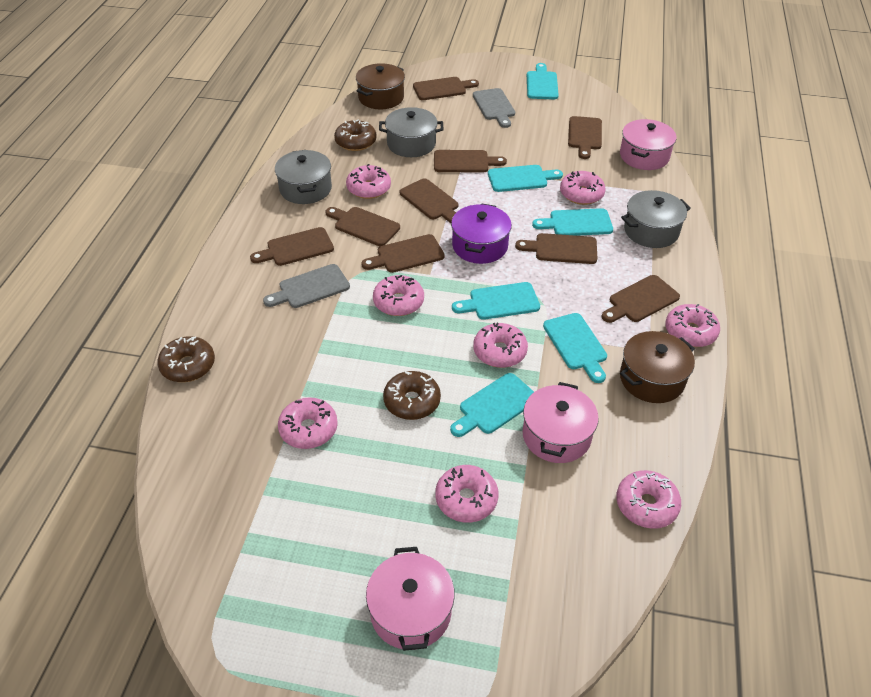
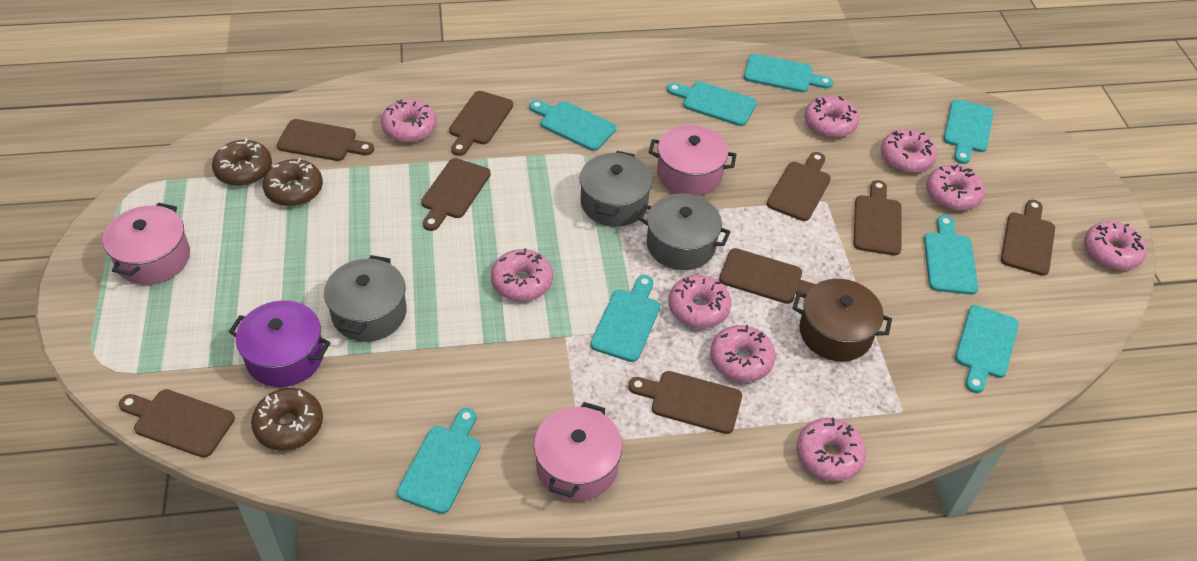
brown pot: [356,63,405,109] [620,331,695,403] = 2 -> [793,279,892,362] = 1
grey cutting board: [263,264,350,308] [473,88,515,128] = 2 -> none = 0
pink donut: [278,397,338,449] [346,164,391,199] [373,275,424,316] [435,465,499,523] [473,323,528,368] [560,171,606,205] [616,470,681,529] [665,304,720,347] = 8 -> [381,99,437,143] [491,248,553,301] [668,275,731,328] [710,325,776,382] [796,418,867,481] [805,96,859,138] [881,129,937,173] [926,165,985,211] [1084,221,1147,270] = 9
turquoise cutting board: [450,373,534,437] [452,282,540,320] [488,165,563,192] [527,63,559,99] [532,208,613,236] [543,313,607,383] = 6 -> [397,408,481,514] [529,100,616,151] [590,275,660,362] [667,82,757,126] [744,54,833,92] [924,215,978,295] [943,99,994,164] [955,305,1019,393] = 8

